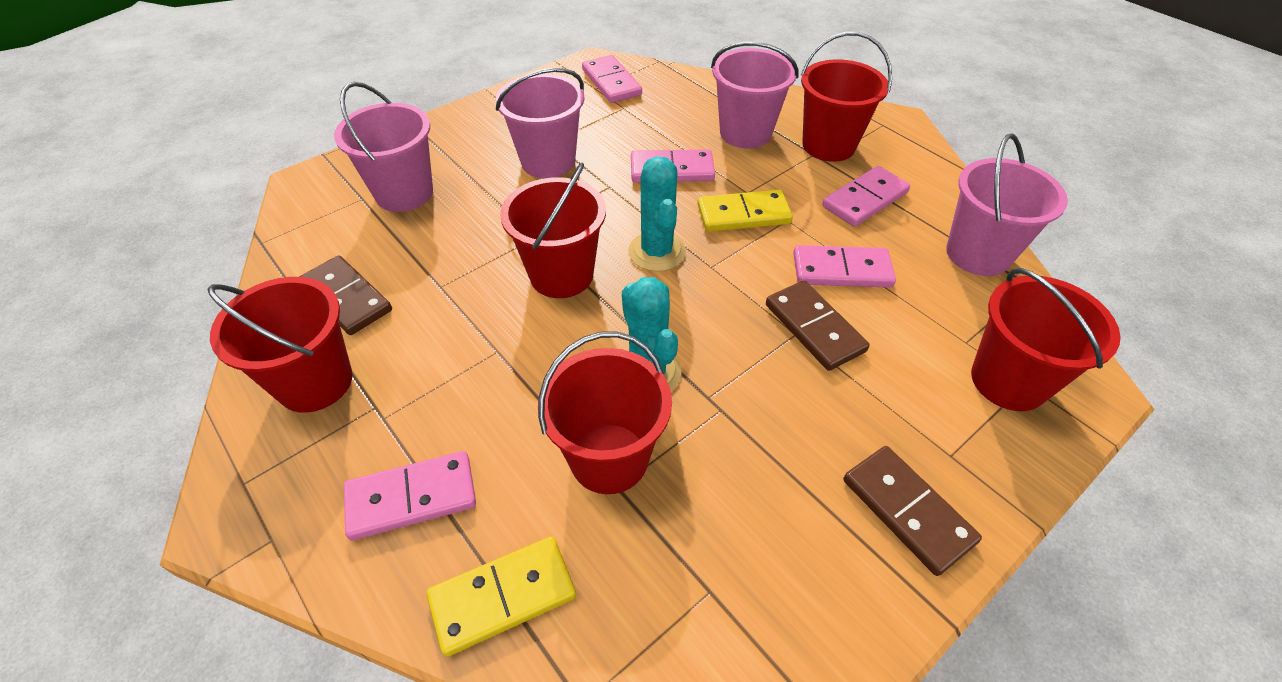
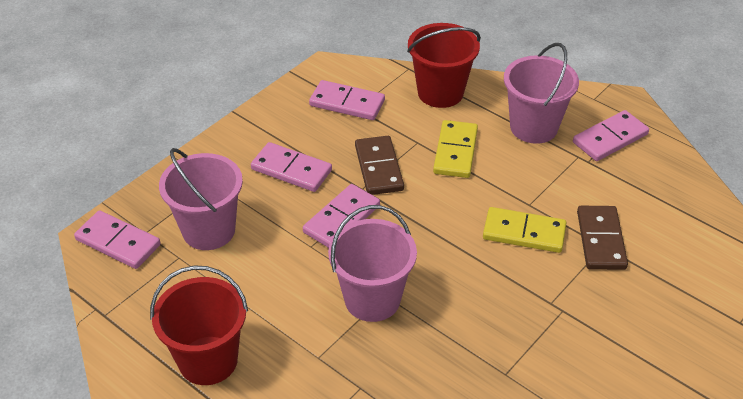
brown domino: [299,255,392,335] [766,280,869,371] [844,446,982,576] = 3 -> [355,136,404,195] [577,206,628,270] = 2
pink bucket: [334,82,433,212] [496,68,584,178] [711,42,798,149] [946,133,1068,276] = 4 -> [159,148,243,250] [328,205,417,322] [504,43,579,144] = 3
red bucket: [207,277,353,413] [500,163,606,298] [538,331,672,494] [800,32,892,162] [971,268,1120,411] = 5 -> [150,265,248,385] [407,23,481,108] = 2
turquoise cactus: [622,277,681,391] [628,156,686,272] = 2 -> none = 0

